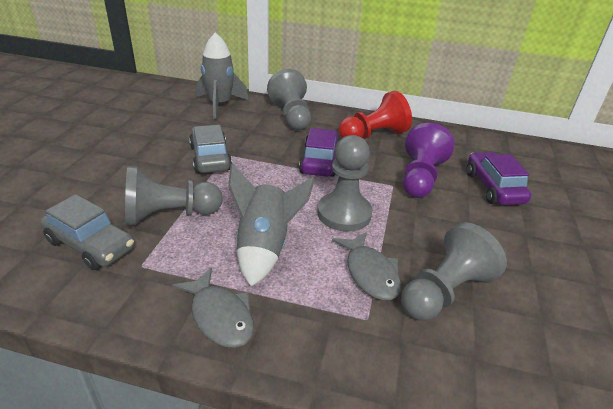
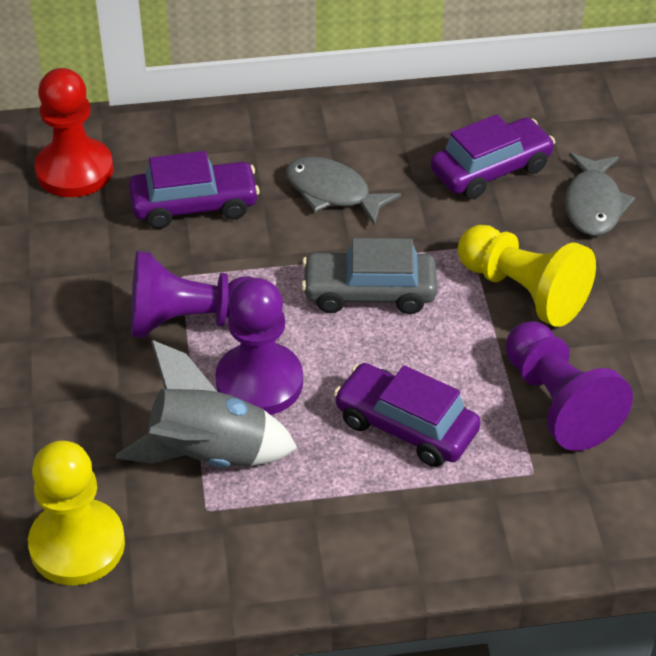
grey car: [40,194,134,270] [189,125,232,173] = 2 -> [301,238,437,314] = 1
grey pawn: [125,166,223,225] [267,69,311,130] [317,135,372,232] [401,222,507,321] = 4 -> none = 0
grey rocket: [196,32,249,119] [228,163,315,287] = 2 -> [116,340,297,468] = 1
purple car: [299,128,340,177] [467,152,531,205] = 2 -> [129,151,260,229] [334,363,481,467] [431,114,555,199] = 3
purple pawn: [403,123,454,198] = 1 -> [131,251,253,338] [215,278,303,415] [505,321,633,451] = 3
yellow pawn: none = 0 -> [28,441,125,585] [458,225,596,327] = 2

